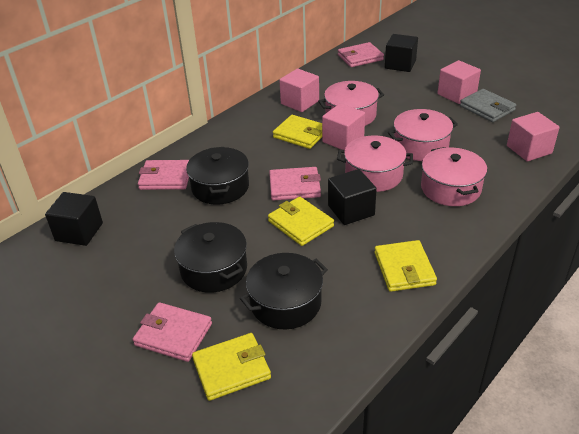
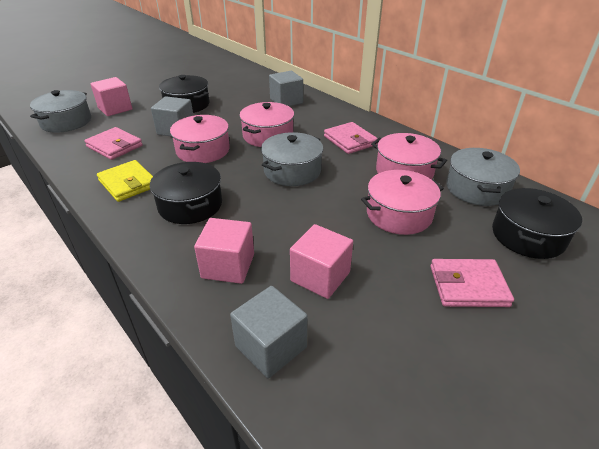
black cube: [45,192,103,246] [328,169,377,225] [385,34,418,72] = 3 -> none = 0
grey cube: none = 0 -> [151,96,193,137] [230,286,308,378] [269,71,303,106] = 3
grey pot: none = 0 -> [30,90,91,133] [261,132,323,186] [446,148,520,206] = 3
grey wallet: [460,89,516,122] = 1 -> none = 0
pink cube: [279,69,319,112] [322,103,365,150] [438,60,481,104] [507,112,560,161] = 4 -> [90,77,132,116] [194,218,254,284] [290,224,353,299] = 3
pink wallet: [133,302,212,362] [138,160,189,190] [269,167,321,201] [338,42,384,67] = 4 -> [84,127,143,160] [324,122,378,154] [430,259,514,307] = 3
yellow wallet: [192,333,271,401] [268,197,334,246] [273,115,322,149] [374,240,437,292] = 4 -> [97,160,153,202] = 1

